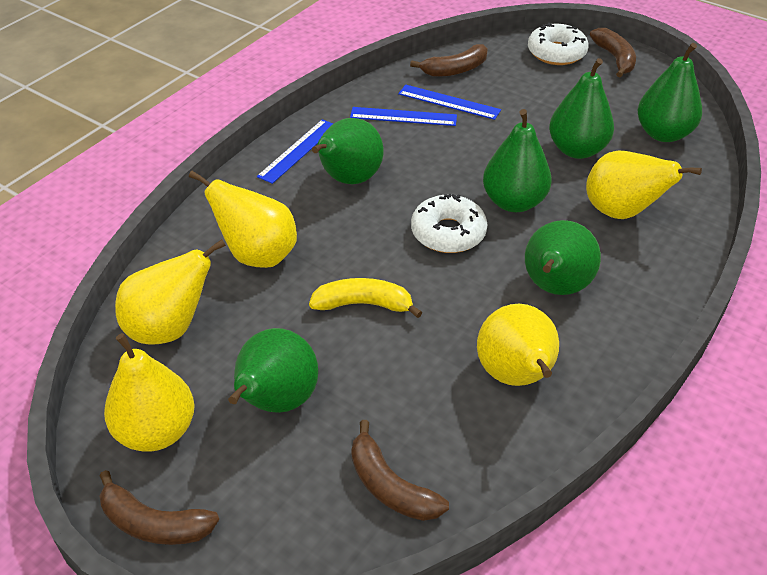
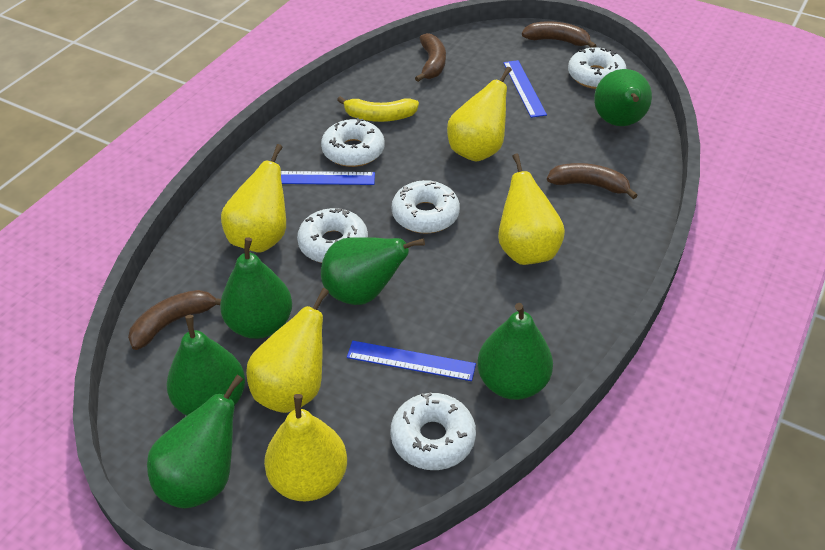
white donut: [411,193,487,253] [528,23,589,65] = 2 -> [297,208,368,263] [321,118,385,167] [390,393,476,470] [392,180,460,233] [568,47,627,89] = 5

